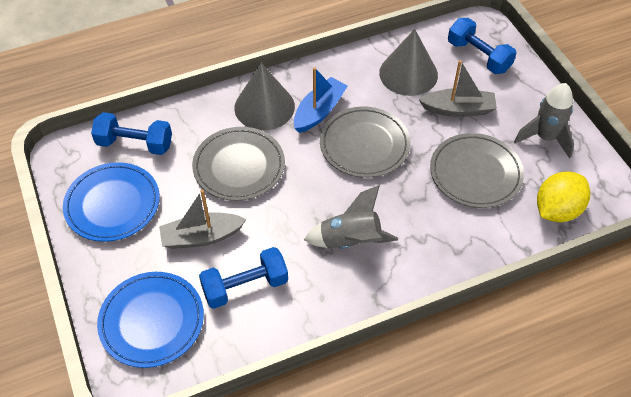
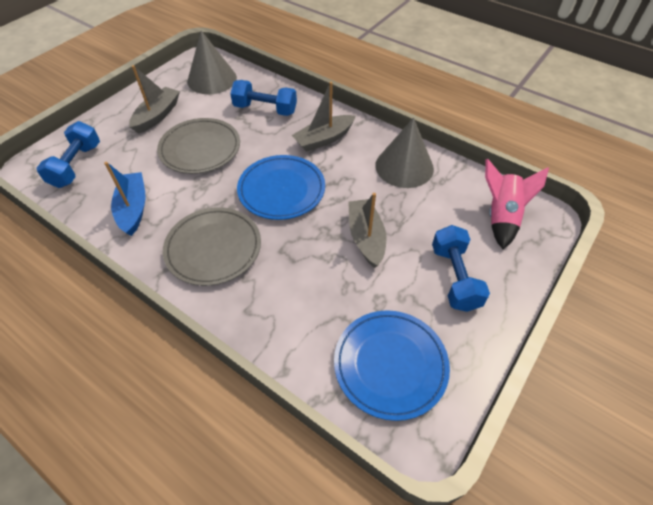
grey boat: [159,190,247,249] [418,60,497,117] = 2 -> [129,65,180,134] [292,82,356,152] [348,193,386,268] = 3
grey plate: [192,127,285,201] [320,106,411,178] [430,133,524,208] = 3 -> [157,118,240,174] [163,207,261,286] = 2
grey rocket: [304,185,398,249] [514,83,574,159] = 2 -> none = 0
pink rocket: none = 0 -> [485,159,549,249] = 1
yellow lemon: [537,171,590,222] = 1 -> none = 0

